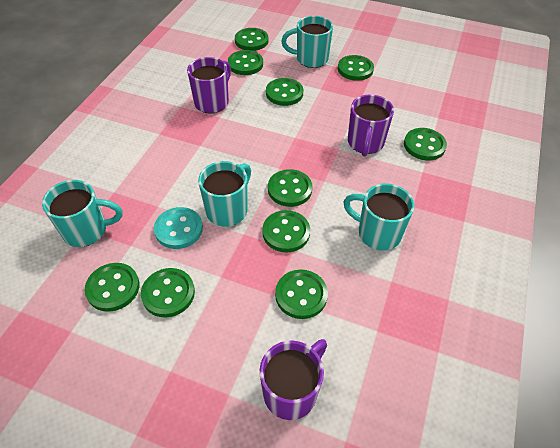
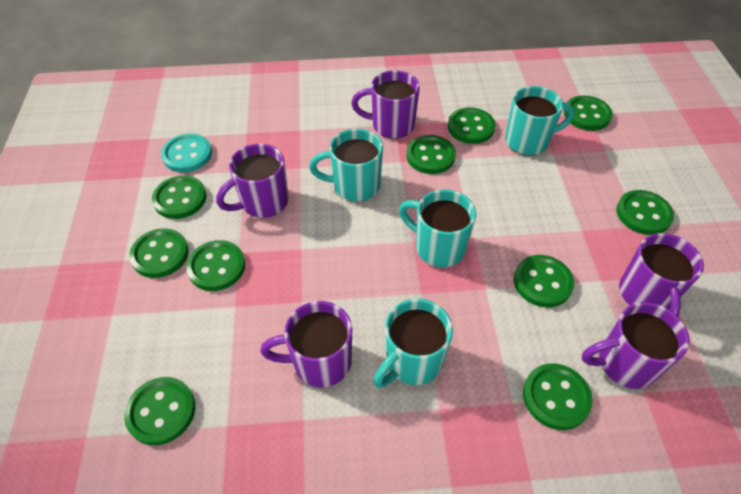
purple mug: [187,57,231,114] [260,339,327,420] [348,94,394,156] = 3 -> [216,144,288,218] [260,301,352,388] [351,70,420,139] [582,302,690,389] [619,233,704,317] = 5

